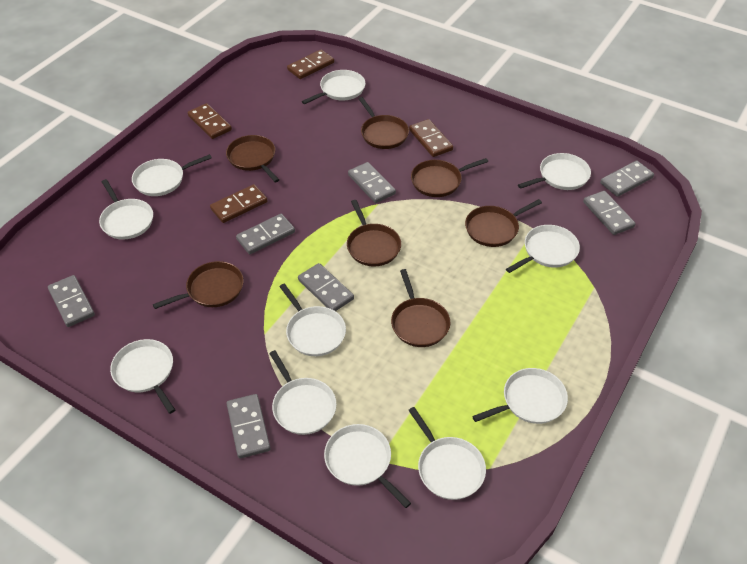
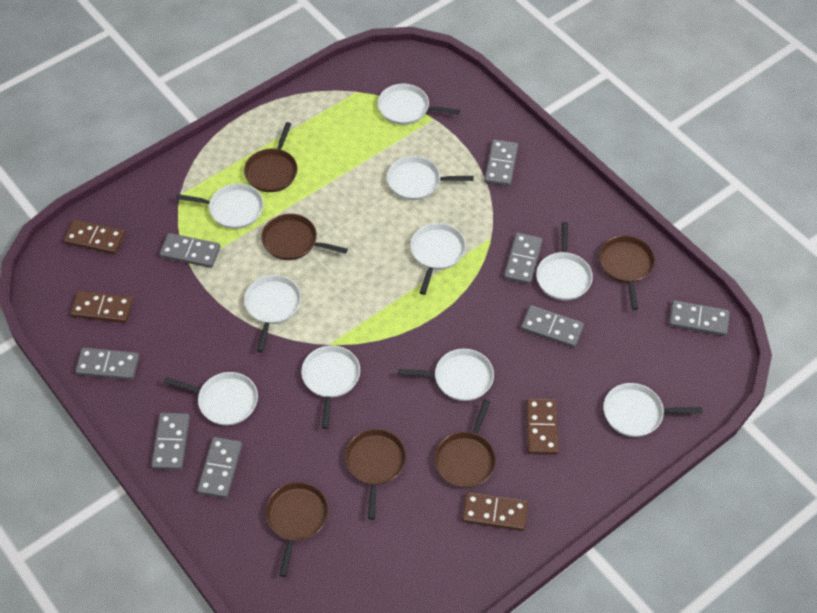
brown pan: [153,261,244,309] [226,135,279,182] [347,200,401,267] [359,97,409,149] [391,269,451,347] [411,158,488,197] [465,199,542,247] = 7 -> [244,122,298,192] [261,214,348,260] [265,482,328,577] [345,429,406,520] [434,399,496,488] [599,235,655,310] = 6
grey domino: [48,275,95,327] [226,394,270,459] [236,214,295,254] [298,263,354,311] [348,162,396,203] [583,191,636,235] [600,160,654,197] = 7 -> [75,348,139,380] [151,413,190,470] [159,233,220,268] [197,437,242,498] [484,140,518,186] [504,233,542,285] [521,305,584,348] [669,300,730,336] = 8
white pan: [99,179,153,240] [110,339,175,414] [132,154,212,196] [269,350,337,435] [279,284,346,356] [302,70,365,104] [324,424,411,508] [408,407,486,500] [472,368,568,424] [506,225,580,273] [518,153,591,190] = 11 -> [164,372,258,425] [176,183,264,229] [244,275,301,352] [301,345,360,429] [378,84,460,125] [387,156,474,200] [398,349,494,401] [410,223,466,295] [536,222,593,300] [603,383,702,437] = 10

